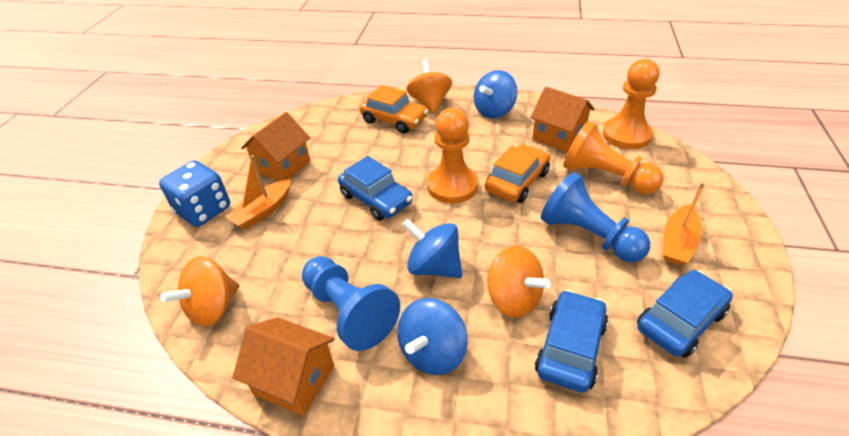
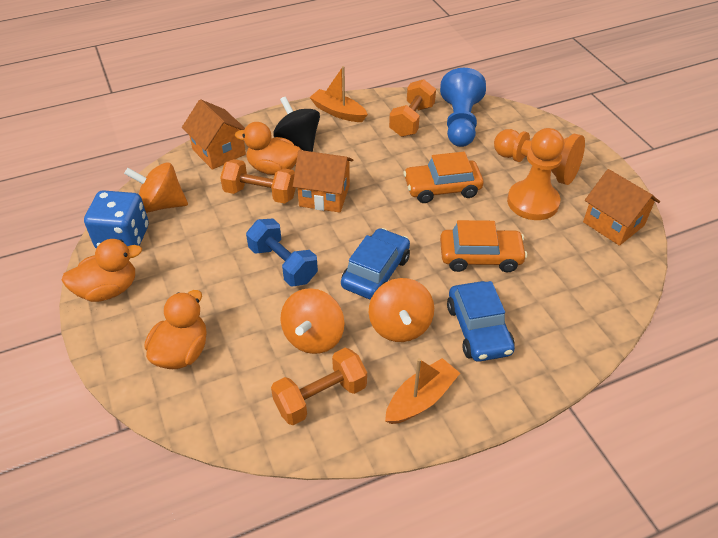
black spinning top: none = 0 -> [273,96,320,152] = 1
blue car: [338,156,413,221] [535,290,608,393] [637,270,733,358] = 3 -> [341,228,410,300] [447,281,515,362] = 2
blue dumbbell: none = 0 -> [246,219,318,287] = 1
blue pawn: [302,256,400,351] [541,172,650,262] = 2 -> [440,68,486,147] = 1
blue spinning top: [397,298,468,375] [402,219,462,278] [474,70,518,118] = 3 -> none = 0
orange duck: none = 0 -> [61,239,142,302] [145,290,207,369] [235,122,301,175] = 3
orange dumbbell: none = 0 -> [220,159,296,204] [271,348,367,425] [389,79,436,137] = 3
orange pawn: [427,108,478,203] [563,121,664,194] [602,59,660,149] = 3 -> [494,129,585,185] [507,128,564,220] = 2

